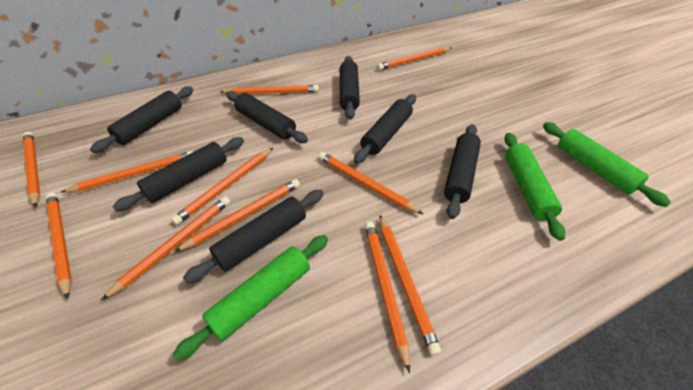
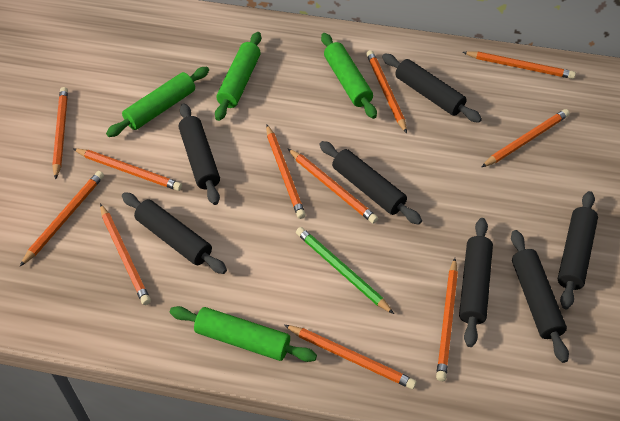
green pencil: none = 0 -> [296,227,394,314] = 1
green rolling pin: [173,235,328,361] [505,133,565,241] [543,122,671,207] = 3 -> [106,67,209,137] [170,306,317,362] [215,32,261,121] [321,33,377,119] = 4

